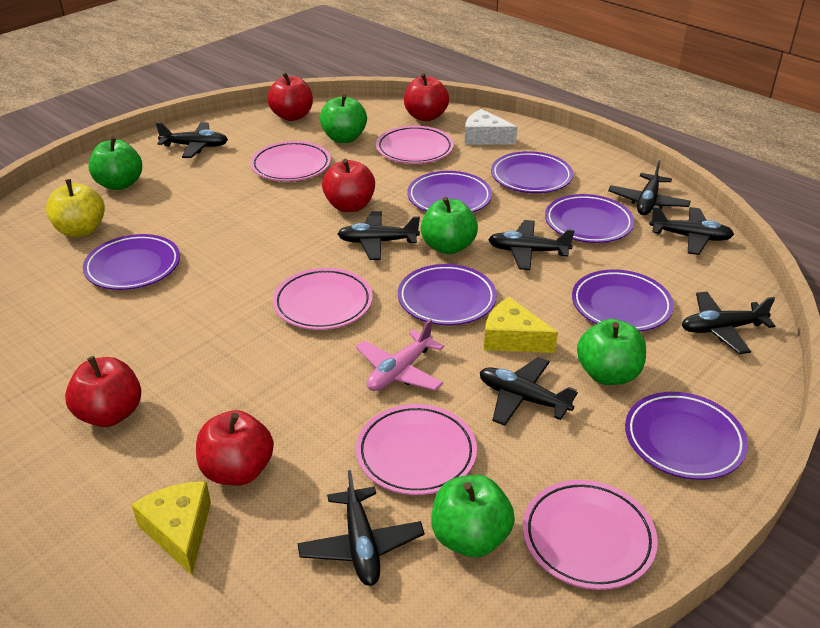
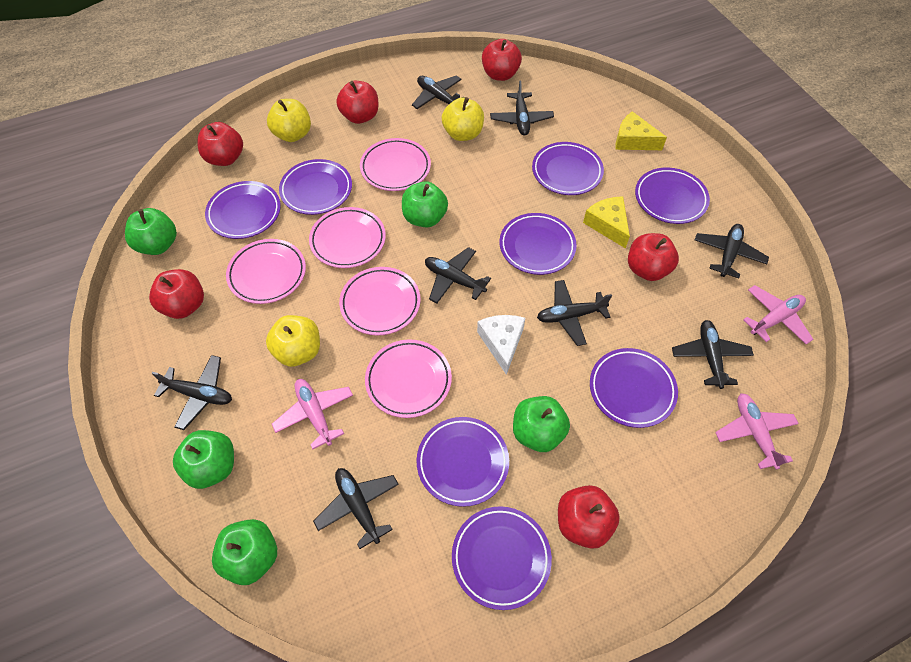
pink plane: [356,319,444,391] = 1 -> [272,379,353,449] [715,393,799,470] [743,285,813,345] = 3
purple plate: [83,234,180,290] [398,264,497,325] [407,171,492,213] [491,151,573,193] [545,194,634,243] [572,270,674,332] [625,392,748,480] = 7 -> [205,181,281,239] [279,159,352,215] [417,417,509,507] [452,506,552,610] [499,213,577,275] [532,142,604,195] [590,348,678,428] [635,167,710,224] = 8
red apple: [65,356,141,427] [196,410,274,486] [267,72,313,121] [322,159,375,212] [404,73,449,121] = 5 -> [149,269,204,319] [197,122,243,166] [336,81,379,124] [482,39,522,81] [558,485,620,549] [628,233,679,281] = 6
yellow apple: [46,179,105,237] = 1 -> [266,315,320,367] [267,99,311,142] [442,97,484,141] = 3

